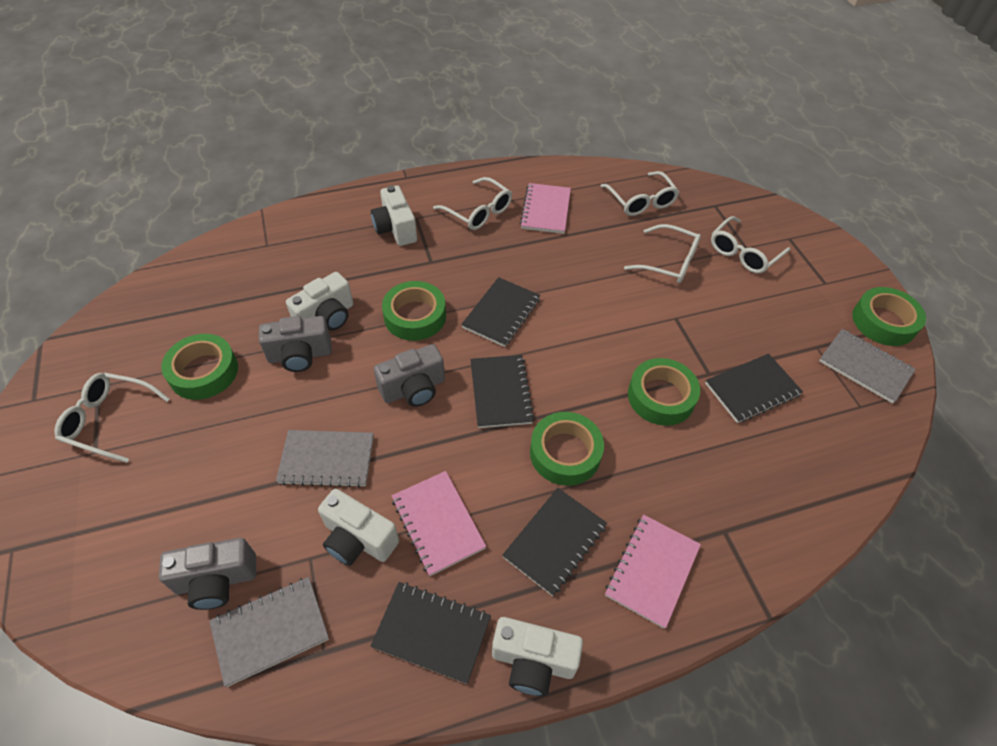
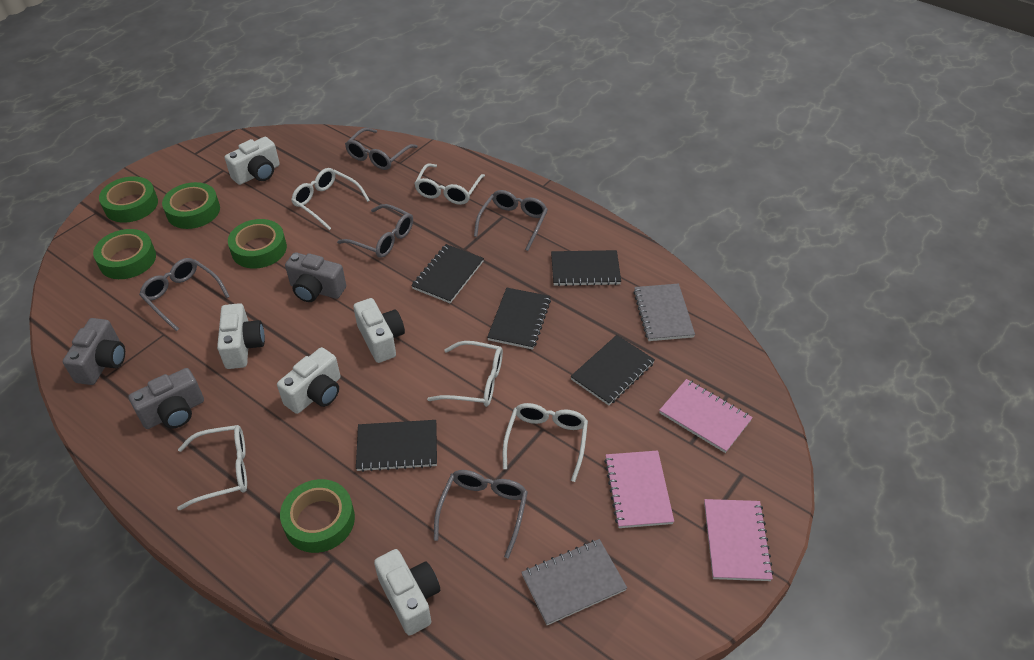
grey glasses: none = 0 -> [139,258,230,331] [337,204,413,258] [345,128,418,170] [434,470,528,559] [474,190,548,251] = 5
grey notebook: [209,577,329,687] [276,430,374,488] [819,329,916,404] = 3 -> [521,539,627,625] [633,283,695,341] = 2
white camera: [286,272,353,331] [318,489,399,566] [371,185,417,246] [492,617,583,696] = 4 -> [217,303,265,369] [225,137,280,185] [277,347,340,414] [353,298,405,363] [374,549,440,636] = 5

